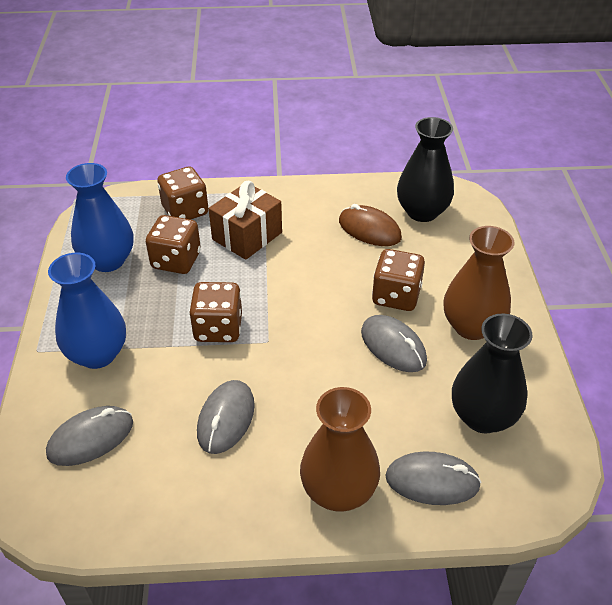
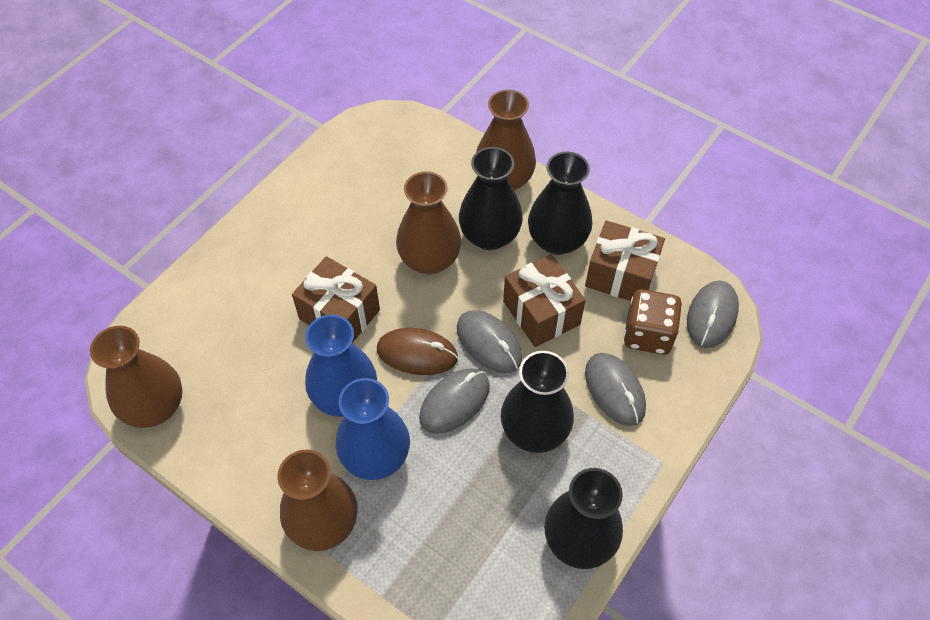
black vase: [397,117,454,222] [452,314,533,434] = 2 -> [459,147,523,250] [501,351,574,453] [528,152,592,255] [544,468,623,569] = 4
brown dice: [146,215,201,274] [157,167,209,220] [189,282,242,342] [372,249,425,311] = 4 -> [624,289,682,355] = 1
brown gift: [209,181,282,260] = 1 -> [292,256,380,343] [503,254,586,347] [585,221,665,301] = 3
brown vase: [300,387,380,512] [443,226,515,340] = 2 -> [90,326,183,428] [277,450,358,551] [396,171,461,274] [476,89,536,191] = 4

